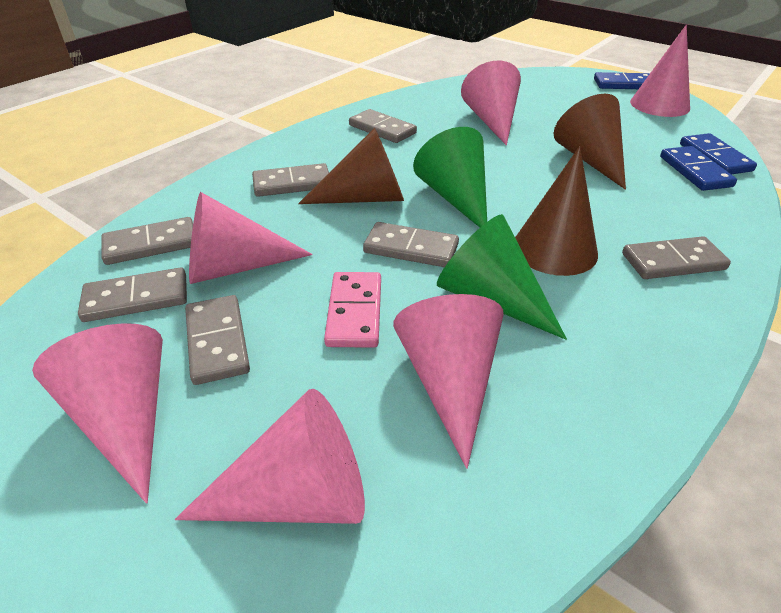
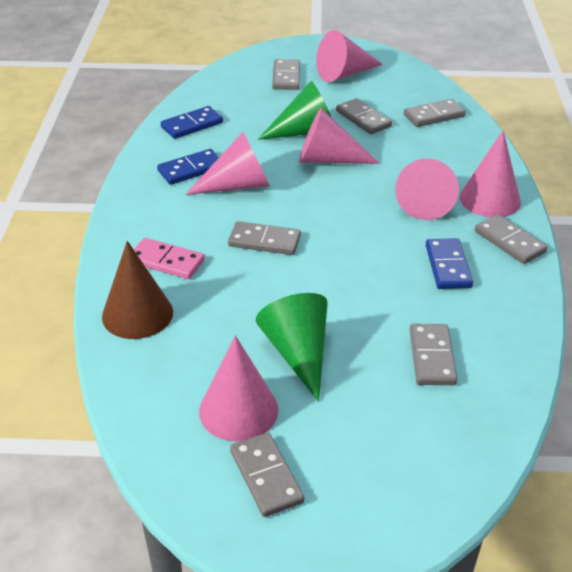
brown cone: [298,128,404,204] [515,146,598,276] [554,94,626,190] = 3 -> [102,241,173,339] = 1

